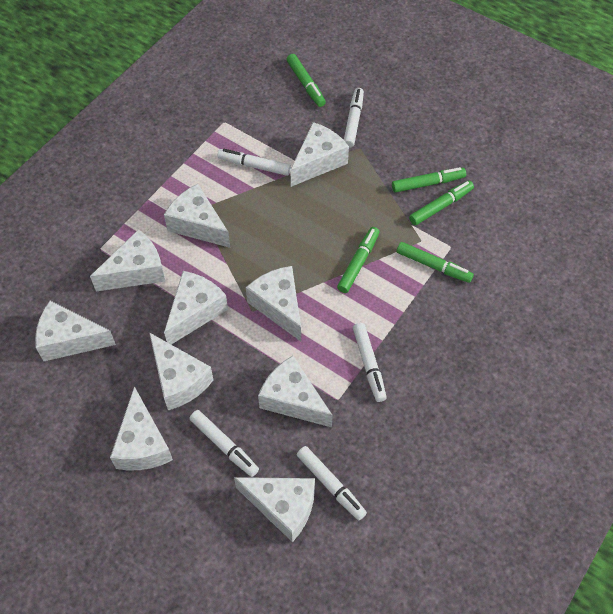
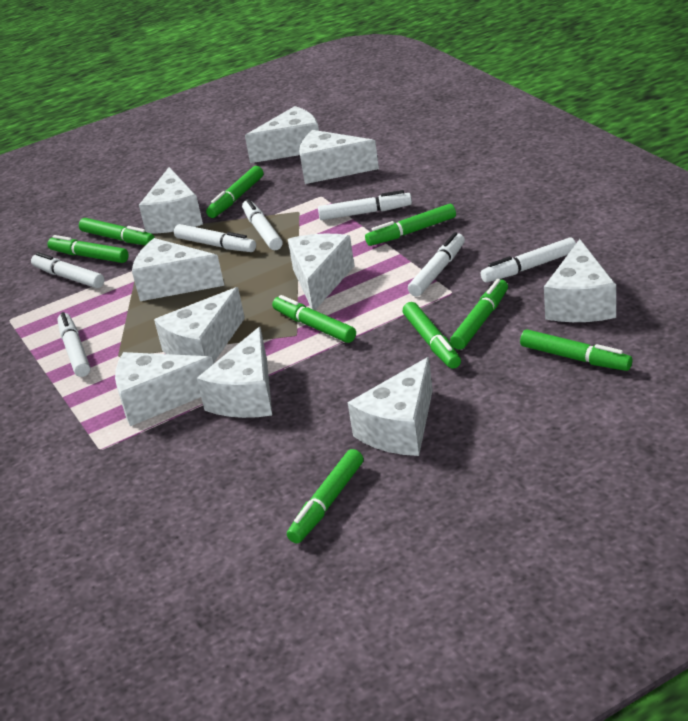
green marker: [286,54,326,107] [337,227,380,293] [392,167,466,193] [397,242,474,283] [409,181,474,225] = 5 -> [47,235,129,263] [79,218,155,245] [206,166,264,218] [272,295,356,343] [287,449,363,543] [365,204,456,246] [403,302,461,369] [450,279,508,350] [520,329,632,371] = 9
white marker: [189,410,259,477] [218,149,291,176] [297,446,367,520] [344,88,364,148] [353,323,387,402] = 5 -> [31,252,105,288] [57,312,91,377] [174,224,256,252] [242,199,283,250] [318,190,412,220] [408,232,465,297] [481,237,576,283] = 7

